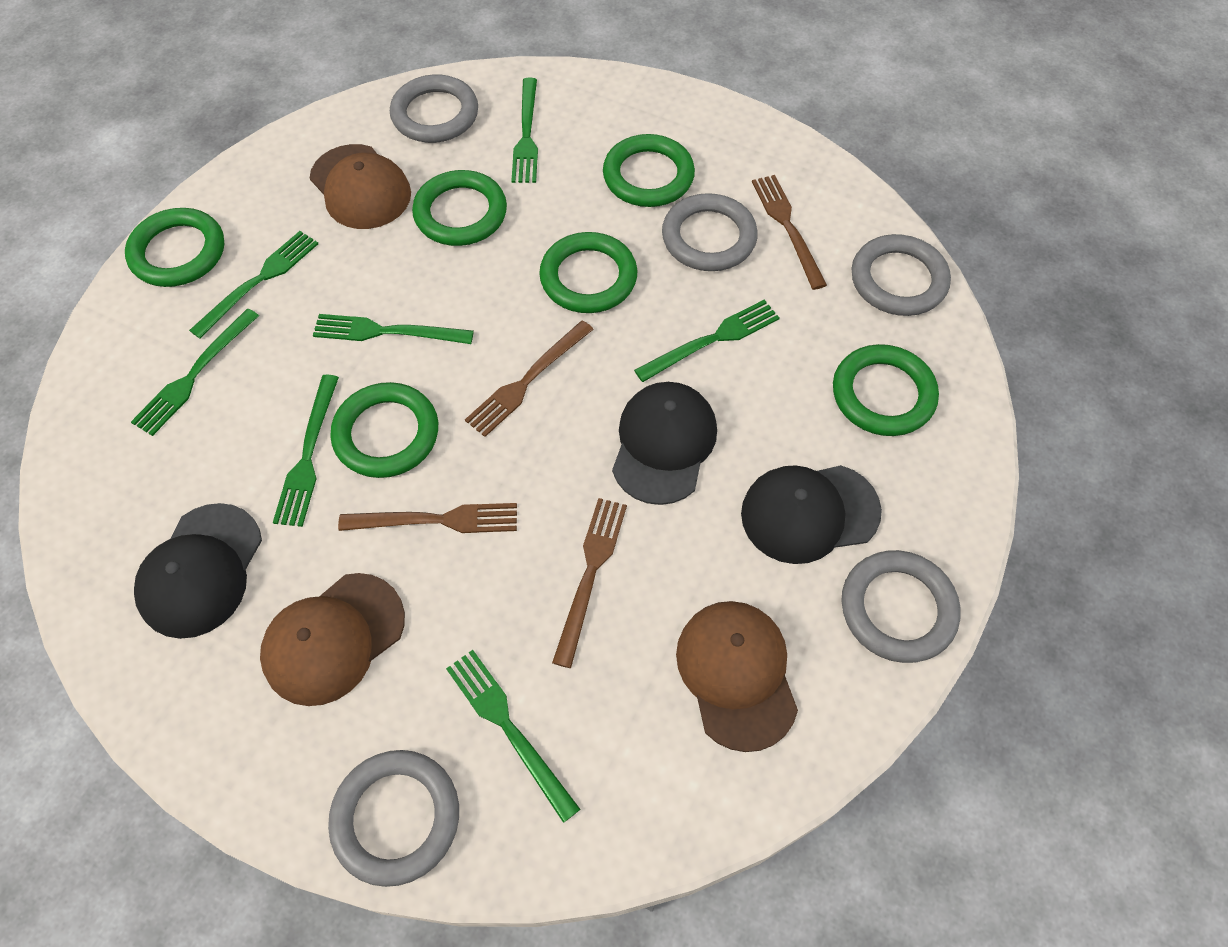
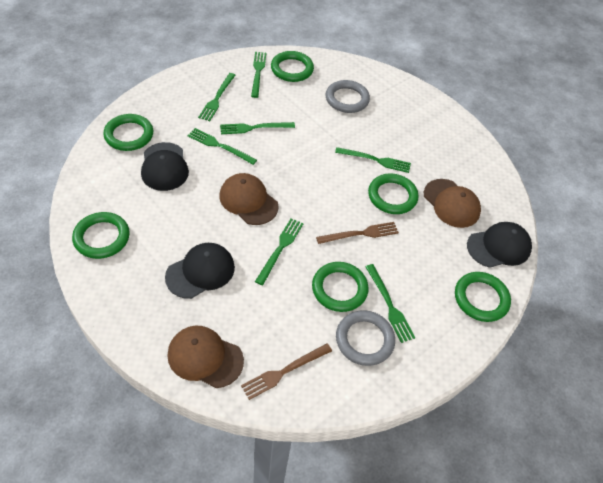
brown fork: [338,503,517,533] [465,320,594,437] [552,498,627,668] [752,175,827,290] = 4 -> [241,343,332,400] [316,222,399,244] = 2
grey ring: [328,750,459,887] [390,74,478,143] [662,193,758,271] [842,550,961,663] [852,234,951,316] = 5 -> [326,80,370,113] [336,310,395,366] = 2

